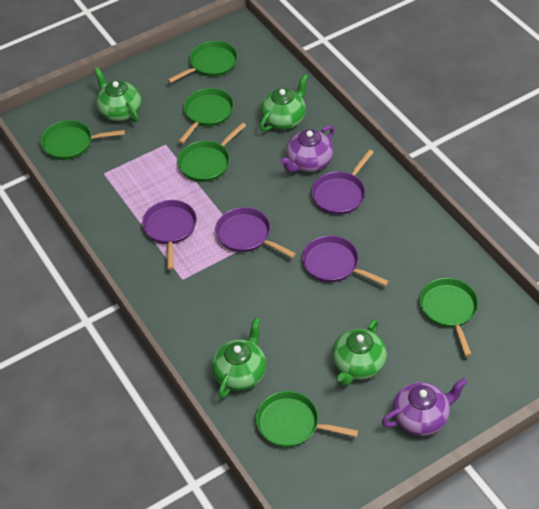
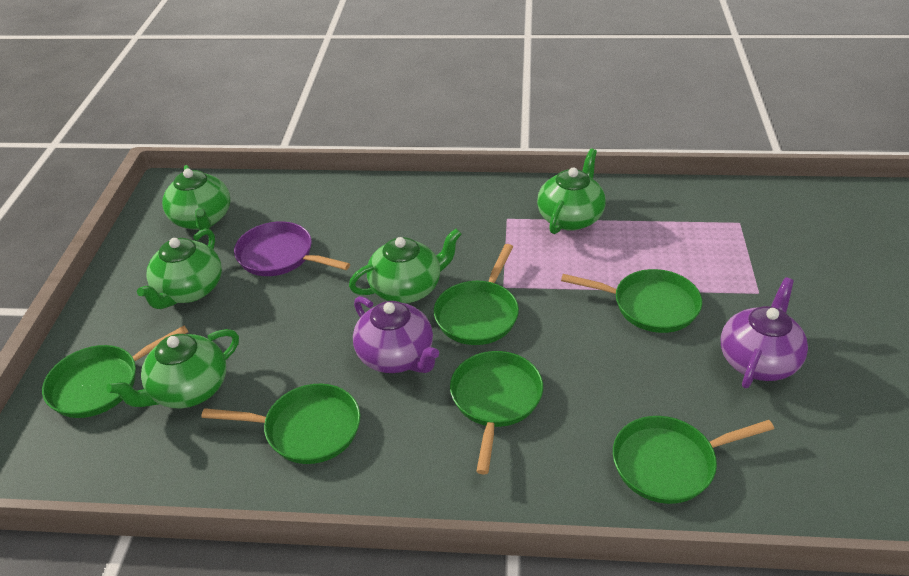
green teapot: [94,67,141,122] [212,317,266,399] [260,74,308,131] [332,319,387,386] = 4 -> [107,329,239,408] [137,229,222,309] [162,165,230,230] [349,228,461,303] [537,149,606,234] = 5
purple pan: [142,200,197,270] [215,207,296,258] [302,236,389,286] [311,150,374,215] = 4 -> [234,221,350,276] = 1

